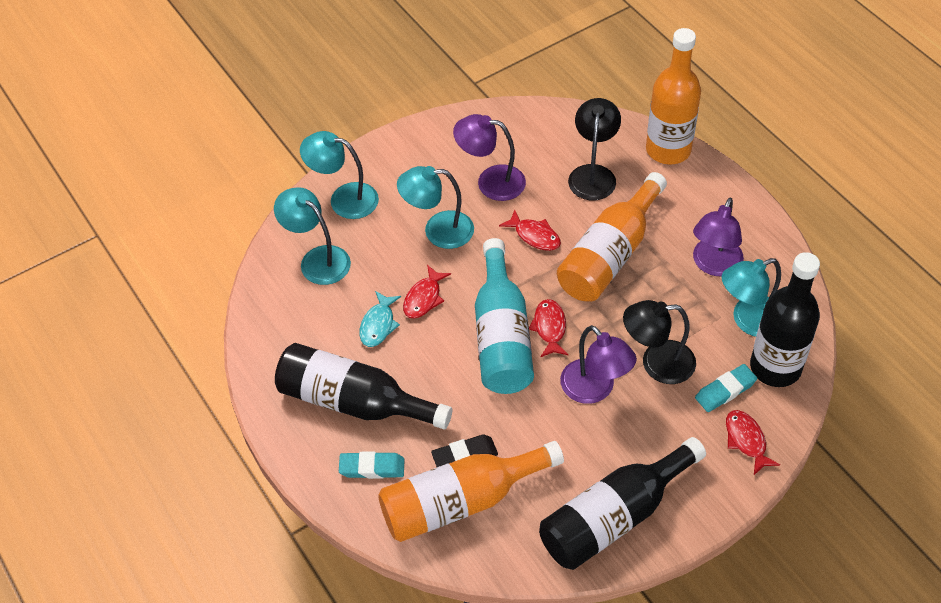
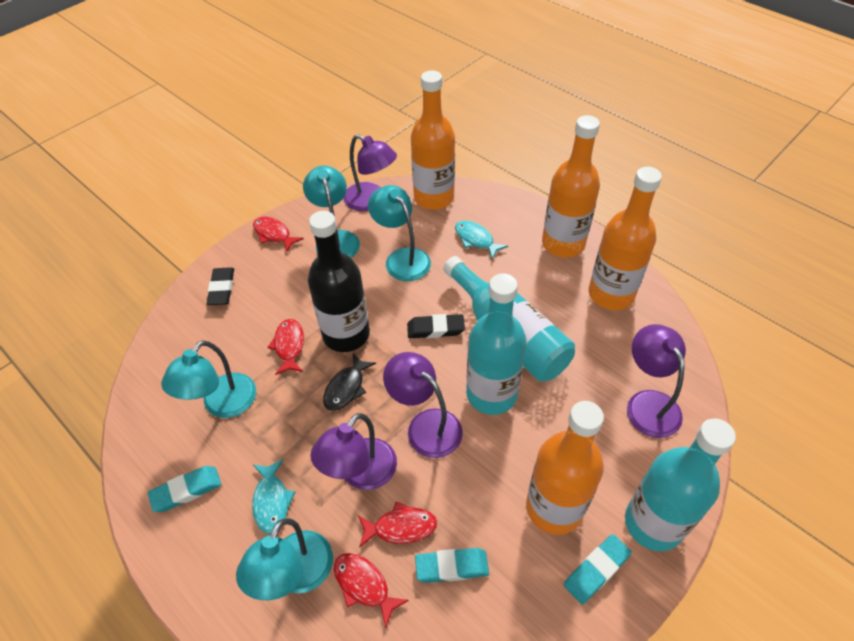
black bottle: [275,343,452,429] [539,437,706,570] [750,252,820,387] = 3 -> [308,211,370,352] = 1
black eraser: [431,435,498,467] = 1 -> [207,267,234,305] [407,314,465,338] = 2
black fish: none = 0 -> [323,353,376,411] = 1
black lamp: [568,98,621,200] [623,300,696,384] = 2 -> none = 0
orange bottle: [378,441,564,542] [557,172,667,302] [646,28,701,164] = 3 -> [411,70,455,210] [526,401,604,535] [542,115,600,258] [589,167,662,310] = 4
purple lamp: [453,114,526,201] [560,325,637,404] [693,198,744,276] = 3 -> [310,413,397,490] [343,134,397,211] [383,352,463,458] [627,324,686,438] = 4
turquoise bottle: [475,238,534,394] = 1 -> [443,256,575,381] [466,273,527,415] [625,418,736,552] = 3
turquoise eraser: [339,452,405,479] [695,364,757,412] = 2 -> [148,466,221,512] [415,548,489,583] [564,534,632,604] = 3
turquoise fish: [359,291,401,347] = 1 -> [252,459,295,534] [455,221,508,259] = 2

